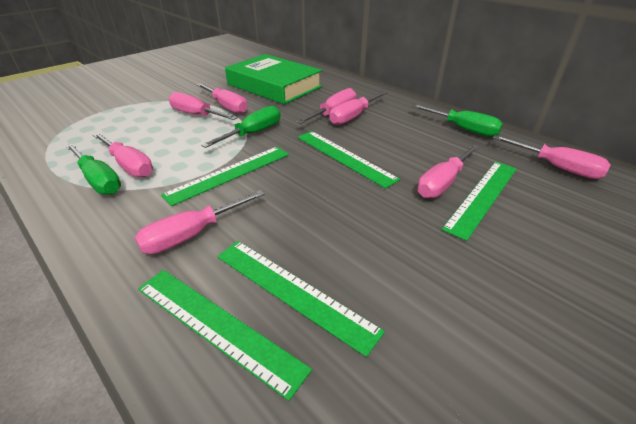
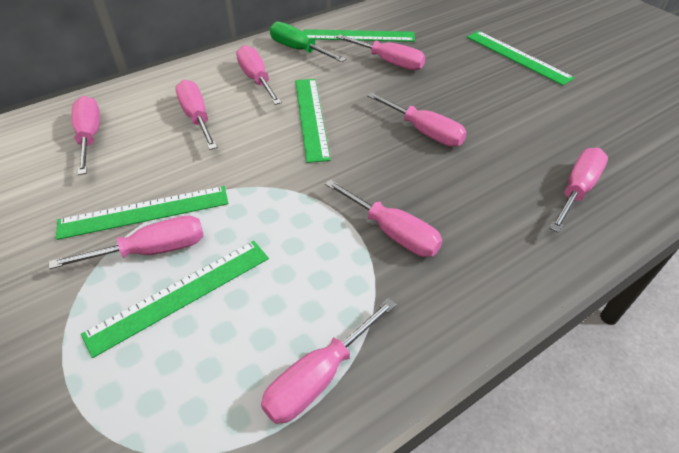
green book: [225,54,322,104] = 1 -> none = 0
green screwdriver: [66,144,121,195] [201,106,280,148] [412,104,503,137] = 3 -> [270,22,346,62] = 1
pink screwdriver: [93,133,153,178] [135,190,265,254] [169,92,238,120] [196,83,248,114] [296,88,357,124] [329,91,387,125] [417,144,480,198] [493,135,611,179] = 8 -> [49,216,204,269] [71,96,100,175] [175,80,218,150] [236,45,282,105] [261,298,397,424] [325,179,442,257] [336,34,426,70] [367,92,467,147] [549,148,608,233] = 9

